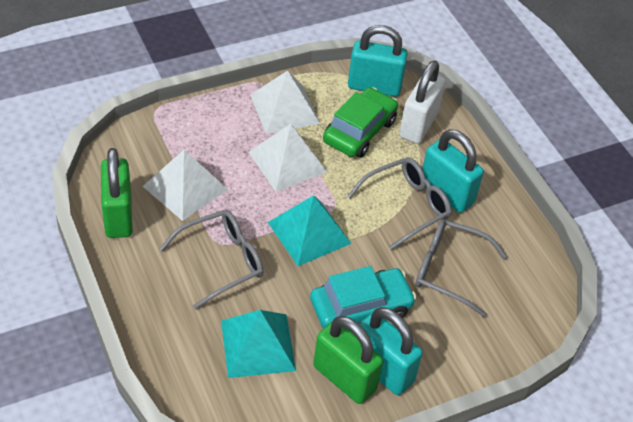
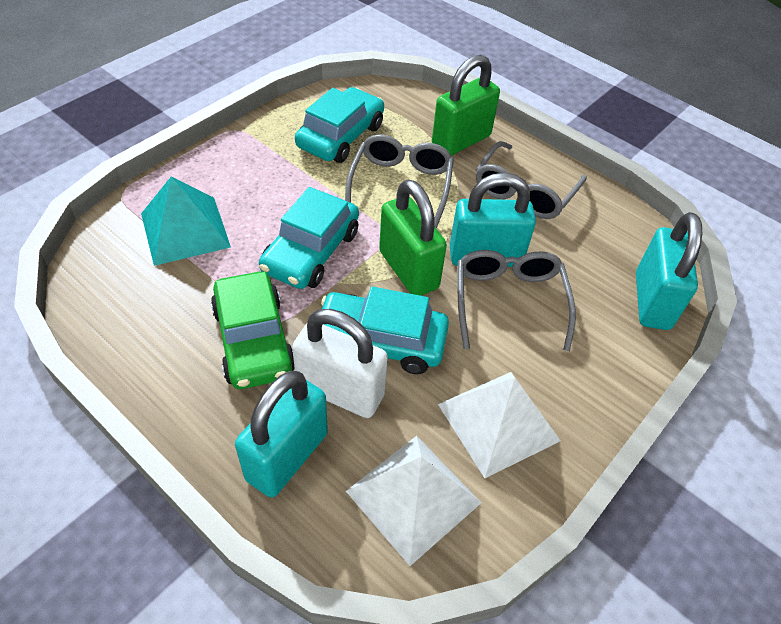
turquoise car: [310,266,416,329] = 1 -> [259,187,359,289] [295,87,384,163] [321,287,449,374] = 3
turquoise pyramid: [221,310,296,378] [268,195,352,266] = 2 -> [141,177,231,266] = 1
white pyramid: [143,150,228,221] [249,124,327,192] [250,70,320,134] = 3 -> [346,436,481,566] [438,372,561,478] = 2

